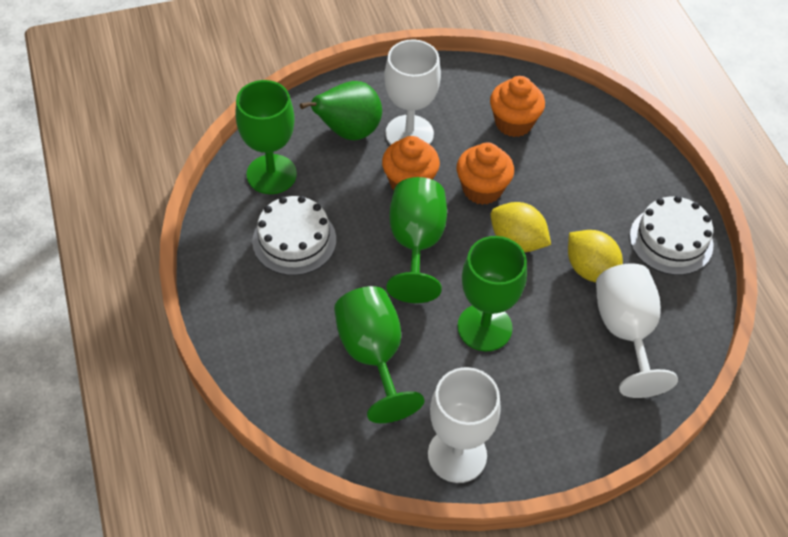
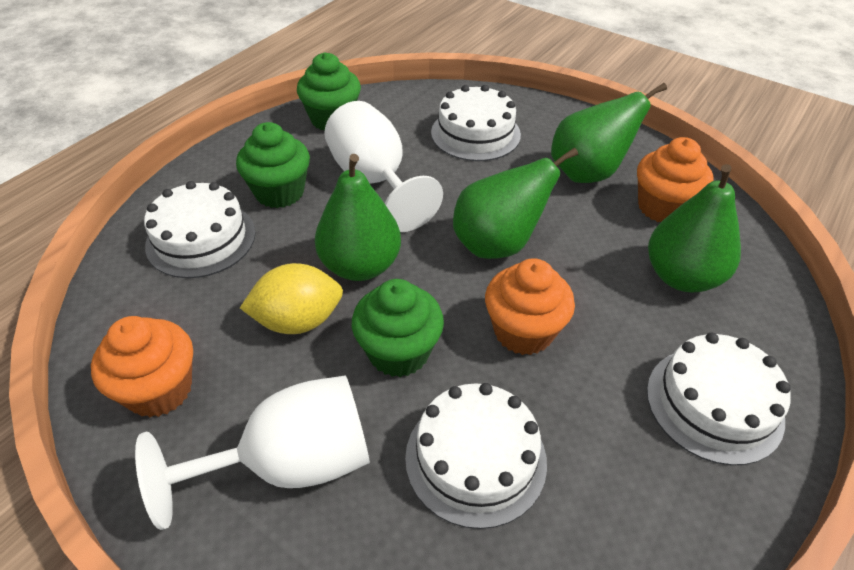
green cupcake: none = 0 -> [236,122,310,208] [297,52,361,131] [352,279,444,377] = 3
green goblet: [235,80,297,194] [334,286,424,423] [386,177,447,303] [457,236,527,351] = 4 -> none = 0
green pear: [300,81,382,140] = 1 -> [315,154,401,281] [453,147,578,259] [551,83,667,183] [648,164,741,292] = 4
white cake: [252,196,336,275] [630,196,713,275] = 2 -> [144,181,255,278] [405,383,547,529] [431,85,521,161] [647,332,791,465] = 4
white goblet: [384,39,441,145] [428,367,501,483] [596,263,678,398] = 3 -> [135,375,370,530] [324,101,443,232] = 2
yellow lemon: [491,202,551,252] [568,230,623,282] = 2 -> [240,263,343,334] = 1

